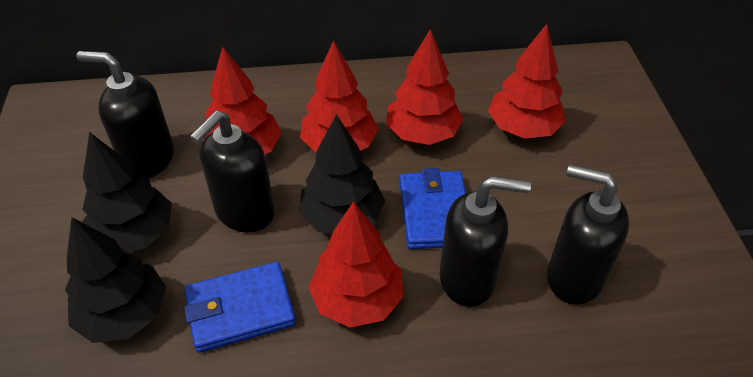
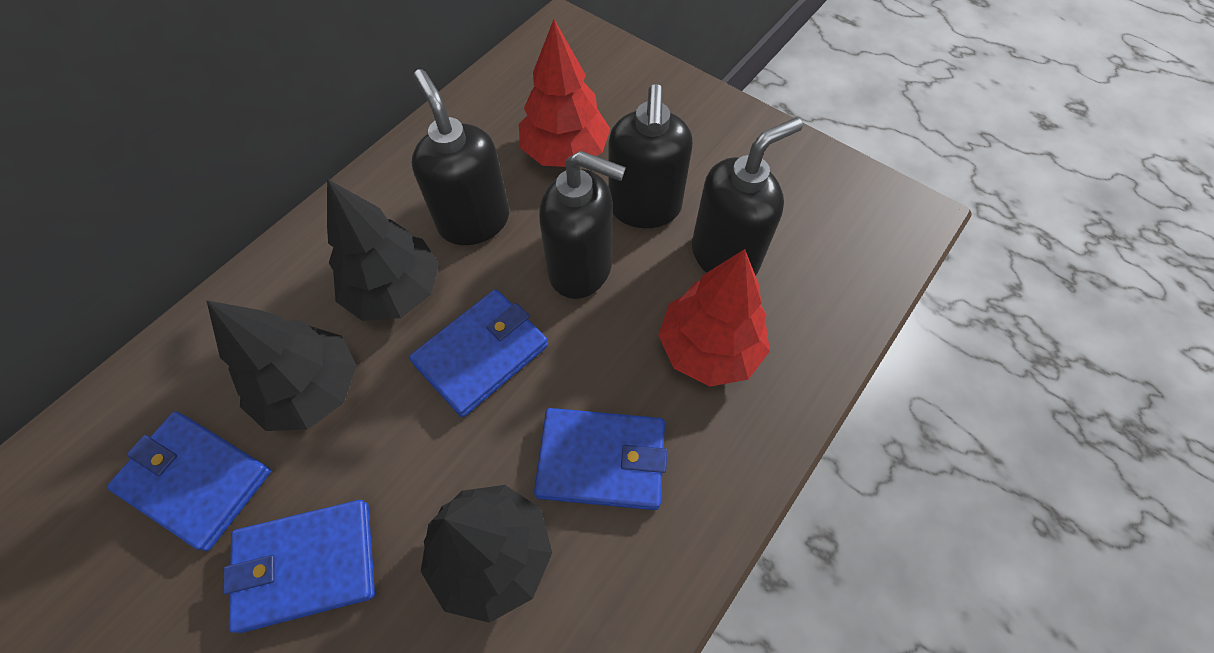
blue wallet: [184,262,296,353] [400,168,466,249] = 2 -> [107,412,271,551] [223,500,375,633] [409,289,548,417] [534,408,667,510] = 4
red tree: [202,47,282,154] [300,40,378,153] [308,201,404,328] [386,29,463,145] [488,24,566,139] = 5 -> [519,19,610,167] [658,249,770,387] = 2

